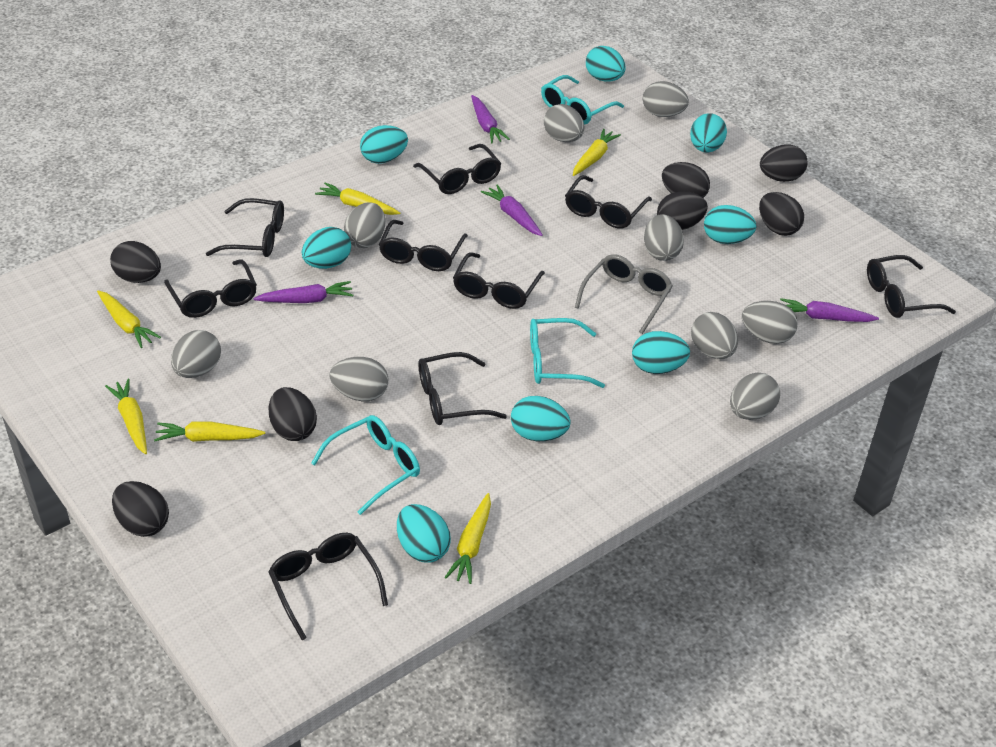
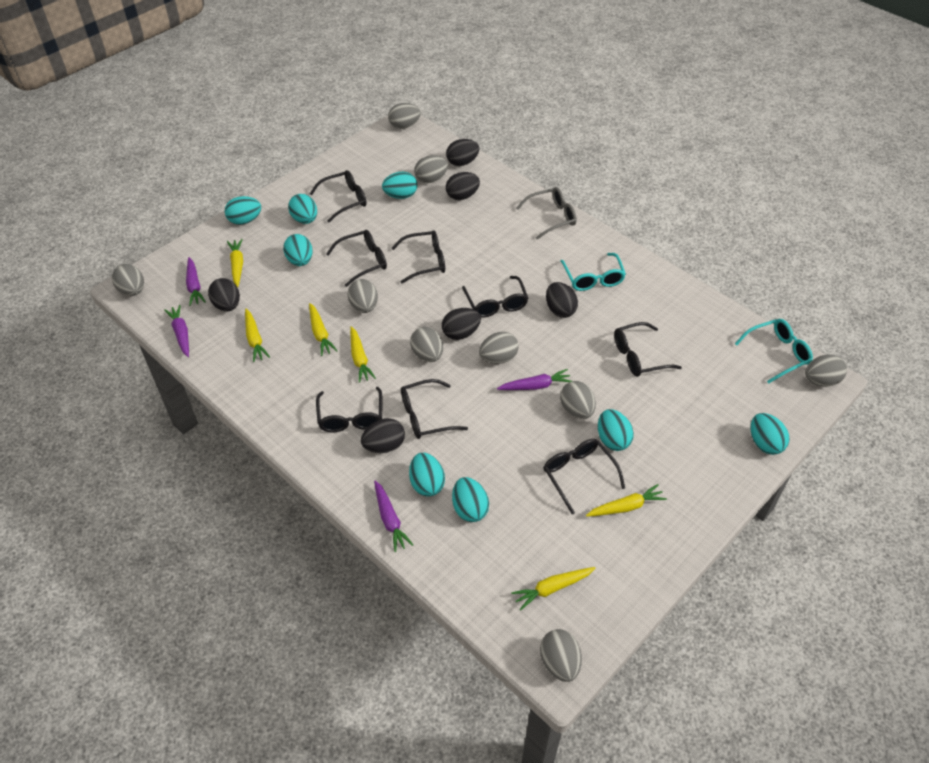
black egg: [110,241,161,283] [112,481,169,537] [269,387,317,441] [657,191,708,230] [662,162,710,198] [759,192,804,236] [760,144,807,182] = 7 -> [208,278,240,311] [361,418,405,453] [442,308,481,340] [446,139,479,166] [446,172,480,200] [546,282,578,318] = 6
black glasses: [164,259,257,318] [206,198,284,257] [268,533,388,640] [379,220,468,271] [413,144,501,194] [418,352,507,425] [453,252,545,309] [565,175,652,229] [867,255,956,318] = 9 -> [310,170,367,223] [316,387,383,432] [326,230,387,287] [392,230,445,284] [401,379,468,439] [462,276,528,318] [543,439,625,514] [614,322,682,377] = 8
turquoise glasses: [311,415,420,515] [530,318,605,388] [541,75,624,125] = 3 -> [560,253,626,291] [735,319,813,383] = 2

